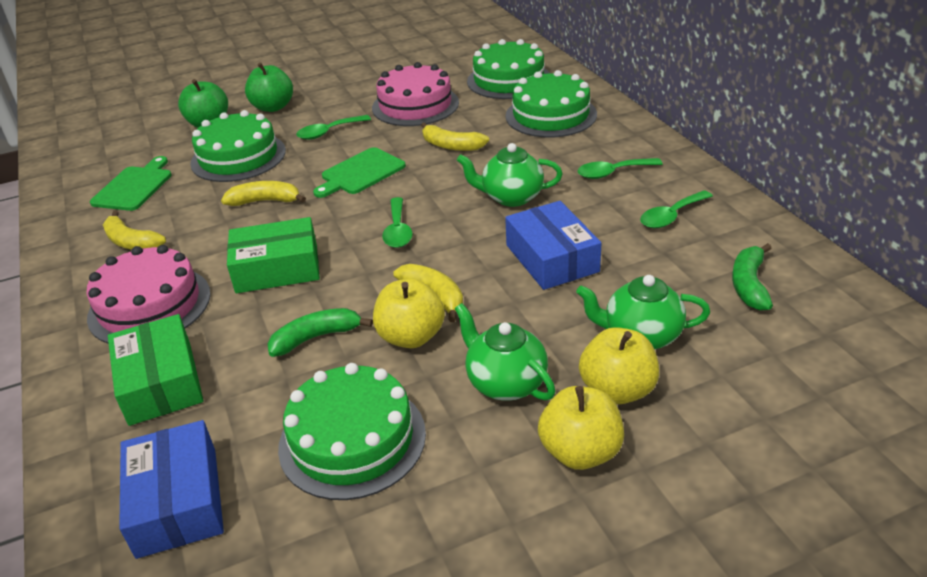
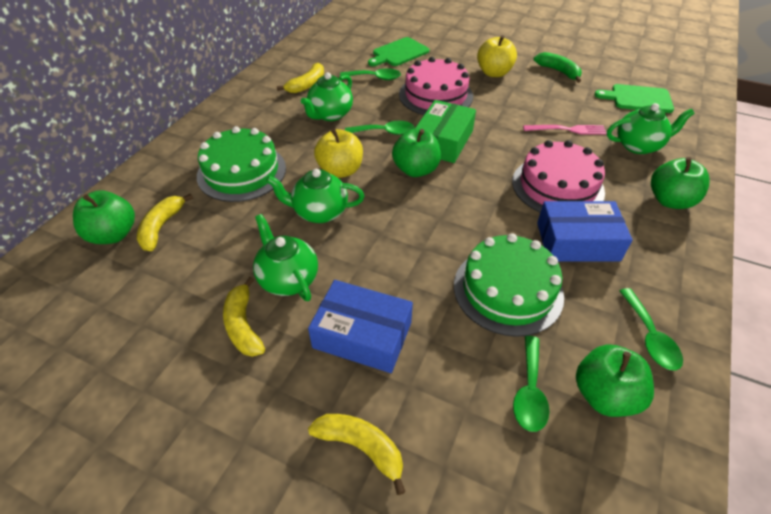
green apple: [178,79,228,128] [245,62,293,112] = 2 -> [73,190,135,244] [392,129,441,177] [576,345,654,417] [651,157,710,209] = 4
green banana: [267,308,373,357] [732,243,773,311] = 2 -> [534,52,582,83] = 1
green box: [108,314,204,426] [227,217,320,293] = 2 -> [415,100,476,163] = 1
green cake: [190,110,286,182] [278,363,426,500] [467,39,549,99] [506,70,597,137] = 4 -> [197,126,286,202] [454,233,564,337] = 2
green teapot: [455,303,556,401] [457,143,563,207] [576,275,710,349] = 3 -> [253,214,318,301] [266,169,364,223] [301,72,353,121] [607,103,695,154] = 4
pink fork: none = 0 -> [523,125,607,135] = 1
yellow apple: [373,278,445,348] [538,386,624,470] [579,327,659,405] = 3 -> [314,128,363,178] [477,35,517,77] = 2

